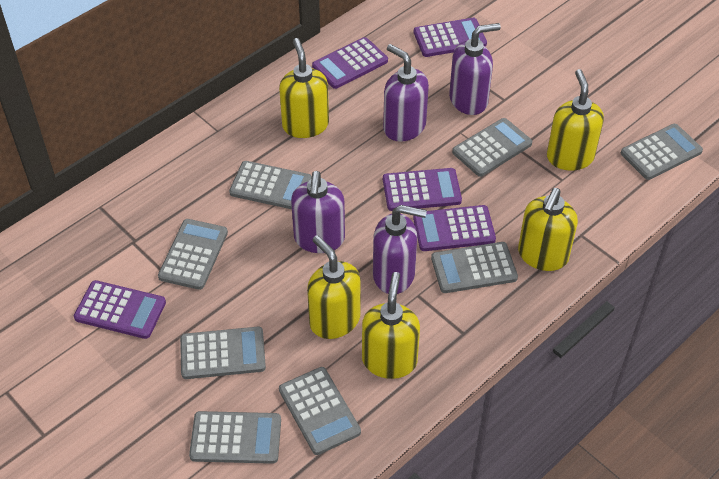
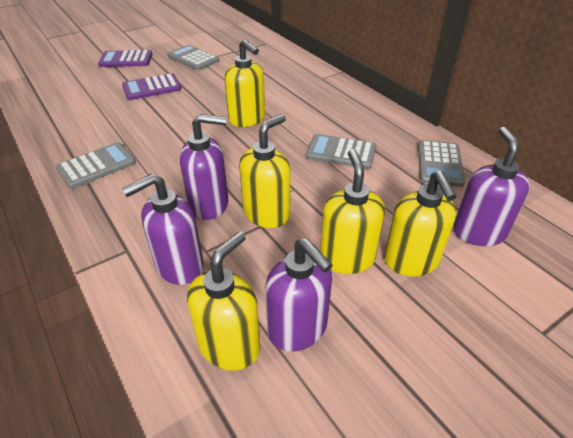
grey calculator: [158,219,228,290] [180,327,266,379] [189,411,281,464] [229,161,312,209] [279,367,361,455] [431,242,518,293] [452,118,532,177] [621,124,703,180] = 8 -> [56,142,136,189] [168,45,219,70] [306,134,376,169] [418,140,465,187] = 4
purple calculator: [74,280,166,339] [312,37,388,89] [383,168,462,211] [413,205,496,251] [414,18,487,57] = 5 -> [98,50,153,67] [122,73,181,100] = 2

